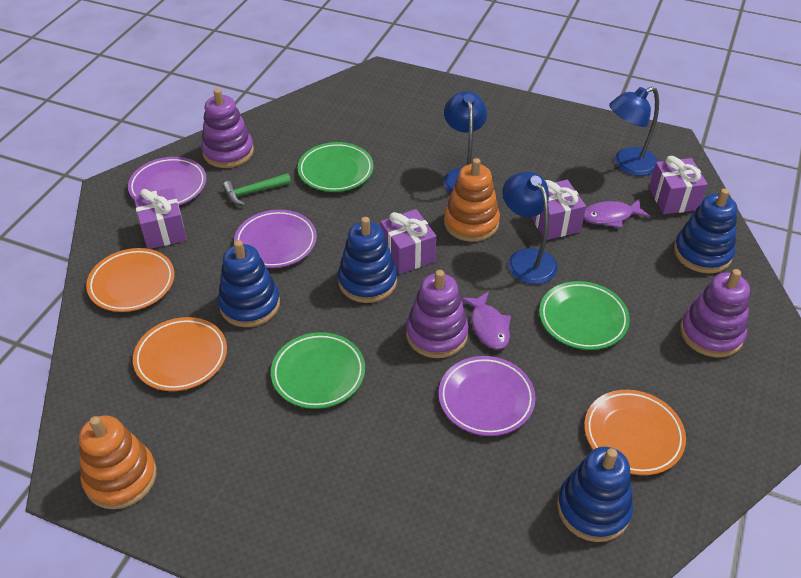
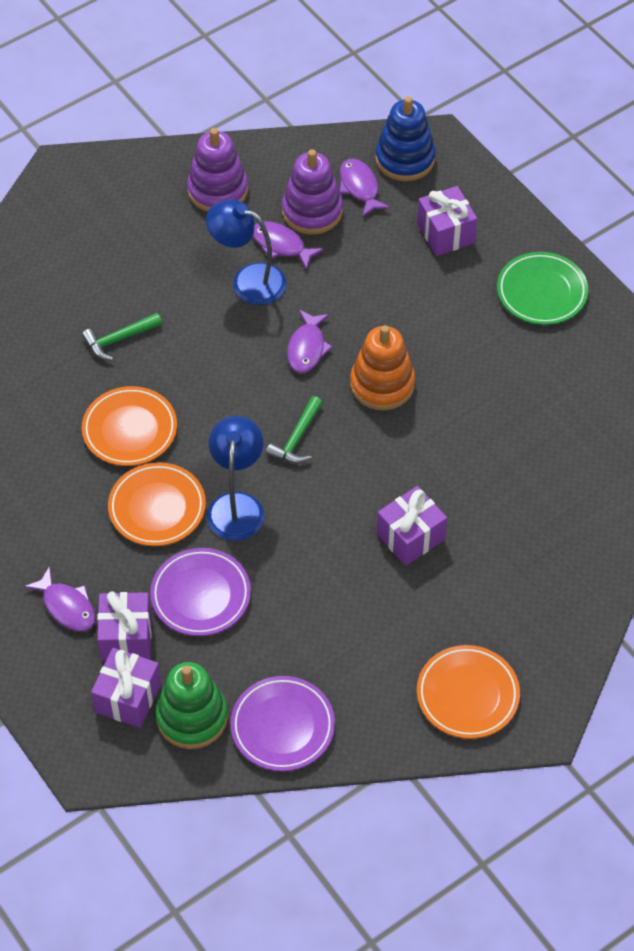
blue lamp: [443,91,487,193] [502,172,558,284] [609,86,659,176] = 3 -> [206,200,286,305] [207,416,264,541] = 2
blue stacking toy: [218,240,280,327] [338,217,397,303] [557,447,633,542] [674,188,737,274] = 4 -> [375,96,436,181] = 1
green hammer: [223,173,291,205] = 1 -> [82,313,162,360] [266,396,323,464] = 2
green plate: [271,332,365,409] [298,142,374,192] [539,281,630,350] = 3 -> [497,252,588,325] = 1
green stacking toy: none = 0 -> [155,662,228,749] = 1
orange stacking toy: [79,416,157,509] [444,158,500,242] = 2 -> [350,325,415,411] = 1
purple fish: [461,291,511,349] [584,198,650,228] = 2 -> [24,566,96,631] [253,221,324,270] [287,310,333,373] [339,159,390,217] = 4
purple plate: [128,157,207,205] [234,210,317,268] [439,356,536,436] = 3 -> [150,548,251,636] [230,676,335,771] = 2
purple stacking toy: [201,89,254,168] [406,270,469,358] [680,269,750,357] = 3 -> [187,128,248,212] [282,149,343,235] = 2

